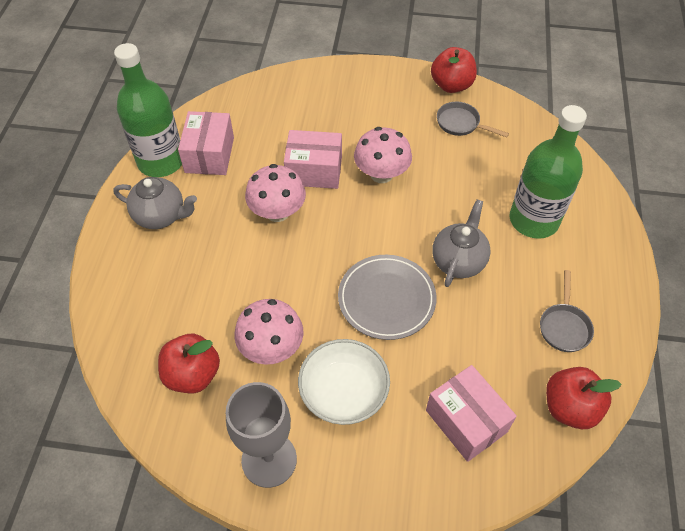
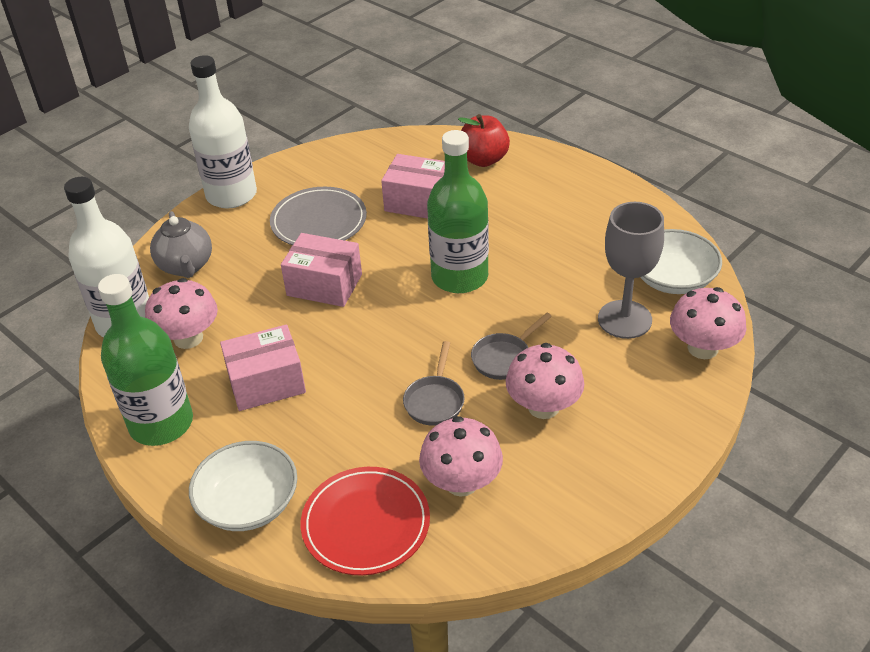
grey teapot: [114,177,197,229] [432,199,490,287] = 2 -> [150,211,212,278] = 1
pink mushroom: [234,299,304,365] [245,164,306,222] [354,127,412,183] = 3 -> [145,278,218,349] [419,416,503,497] [506,343,584,419] [670,287,746,359] = 4
red apple: [158,334,220,393] [431,47,477,93] [546,367,621,429] = 3 -> [458,114,510,167] = 1
red plate: none = 0 -> [301,467,430,576] = 1
white bottle: none = 0 -> [64,177,149,338] [189,55,257,208] = 2
white bowl: [298,339,390,425] = 1 -> [189,441,297,531] [640,229,722,294] = 2

